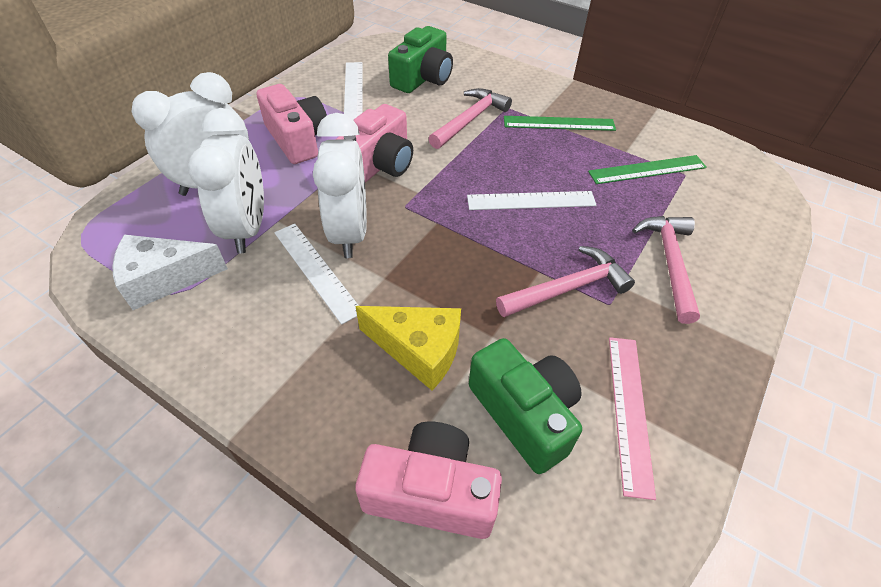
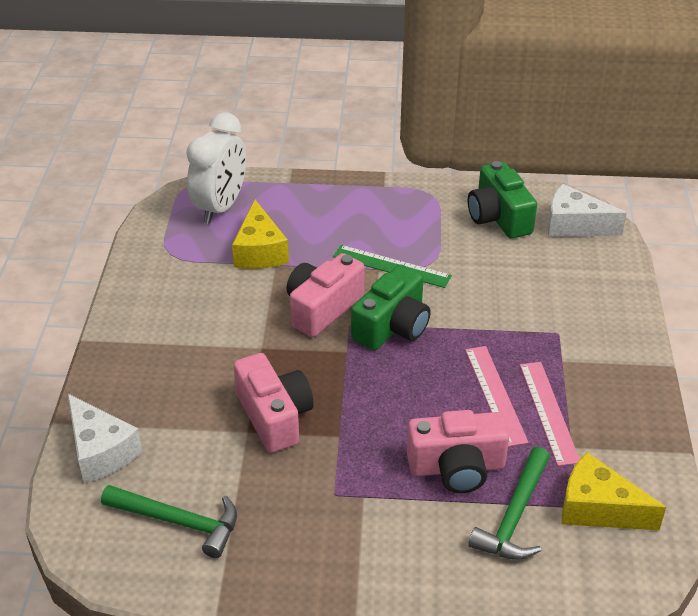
green hammer: none = 0 -> [101,485,237,558] [468,447,550,560] = 2
green ruler: [504,116,616,131] [588,155,707,184] = 2 -> [333,245,452,288] = 1
pink hammer: [428,88,512,149] [496,246,635,317] [632,216,700,324] = 3 -> none = 0
pink ruler: [609,337,656,500] = 1 -> [465,346,529,447] [520,362,580,466] = 2
white cheese: [112,234,228,310] = 1 -> [68,394,142,483] [547,184,627,237] = 2
white clock: [132,72,249,196] [187,108,264,254] [313,113,367,258] = 3 -> [186,113,246,224] = 1
white ruler: [274,223,359,325] [344,62,363,120] [467,191,597,210] = 3 -> none = 0
yellow cheese: [356,306,461,390] = 1 -> [232,200,289,269] [562,452,666,530] = 2

